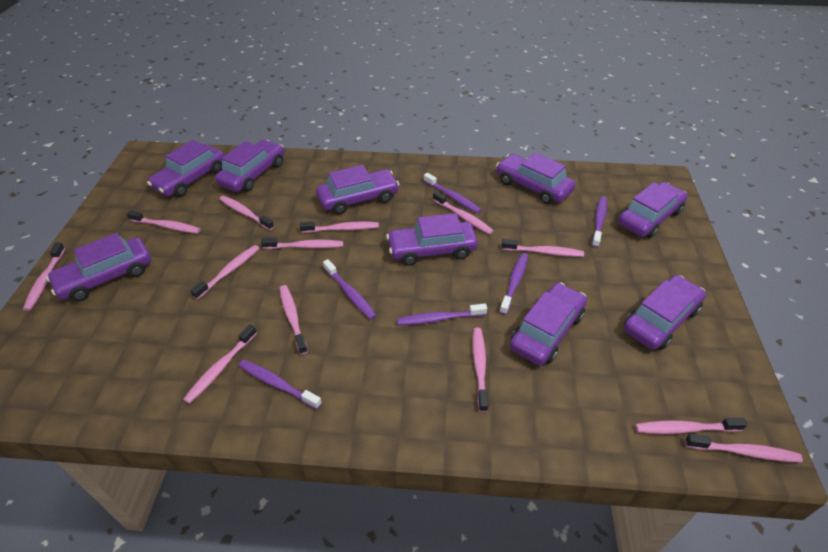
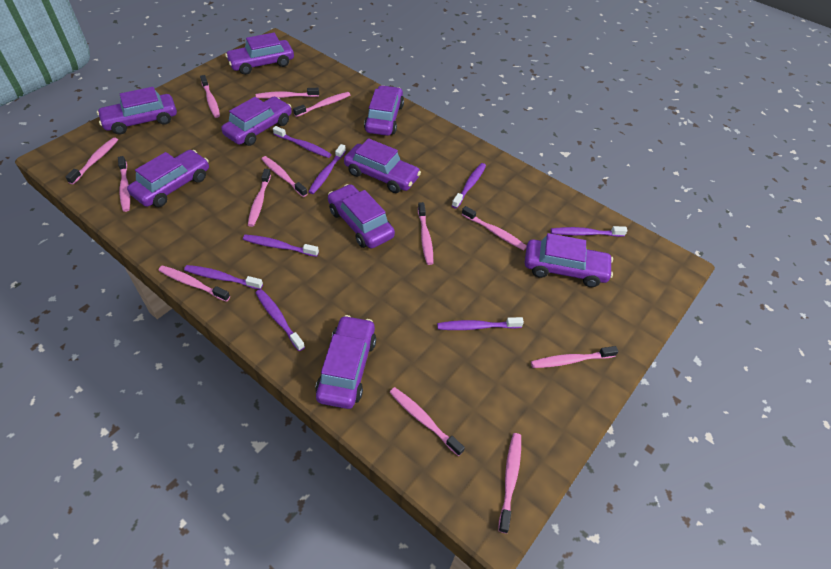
purple toothbrush: [239,360,322,409] [323,259,377,319] [397,304,487,325] [424,173,481,213] [499,253,528,315] [592,196,607,248] = 6 -> [184,265,263,289] [243,235,319,257] [256,289,305,351] [273,126,331,158] [308,144,346,194] [437,317,524,330] [452,163,486,209] [551,226,627,237] = 8

